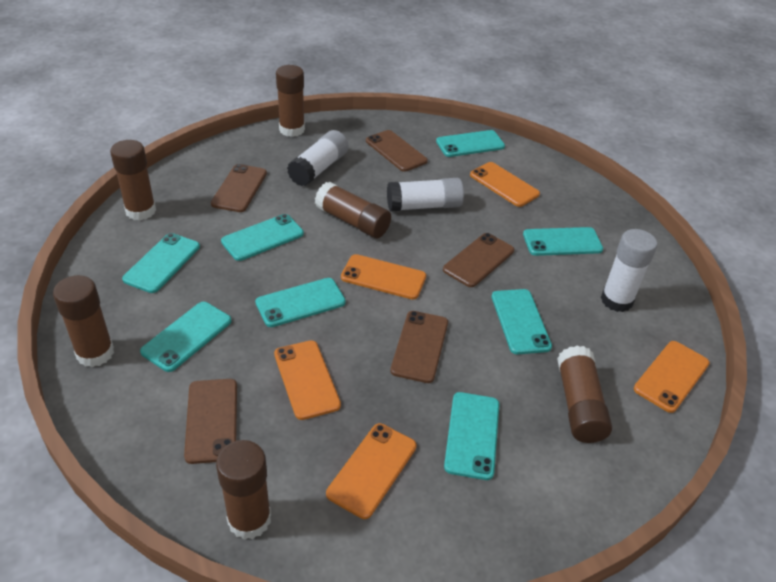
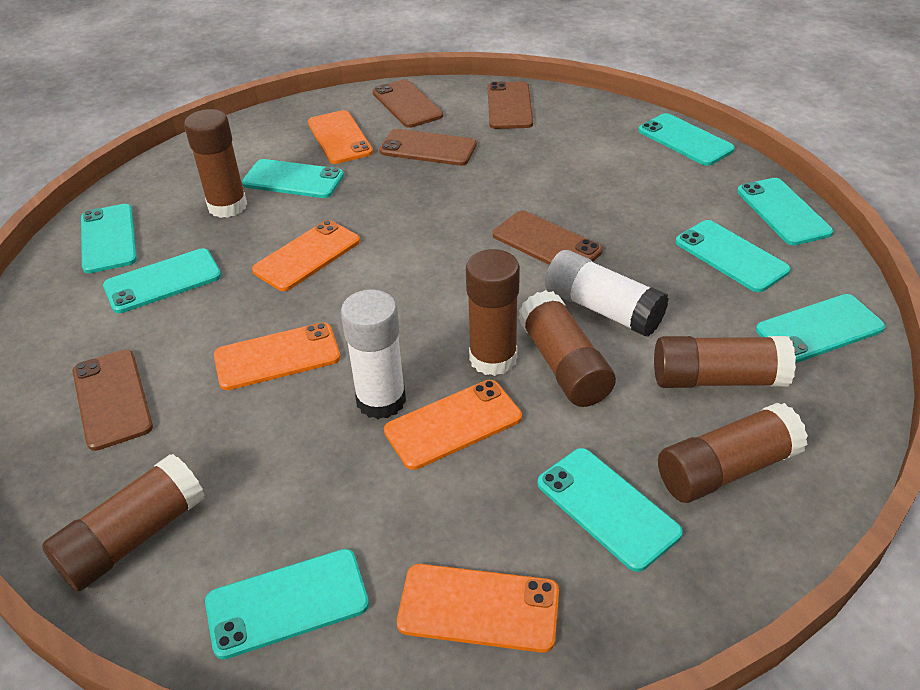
turquoise phone: [122,233,200,293] [140,302,232,372] [221,214,304,261] [255,278,346,327] [436,130,505,157] [444,392,499,480] [491,289,552,354] [523,227,603,256] = 8 -> [81,204,137,273] [103,248,221,313] [205,549,369,659] [242,159,344,198] [537,448,683,572] [638,113,735,166] [676,220,791,292] [737,178,833,245] [756,294,885,363] = 9
white glue stick: [287,130,348,186] [387,178,464,212] [601,229,657,312] = 3 -> [341,289,406,419] [545,250,669,337] = 2

